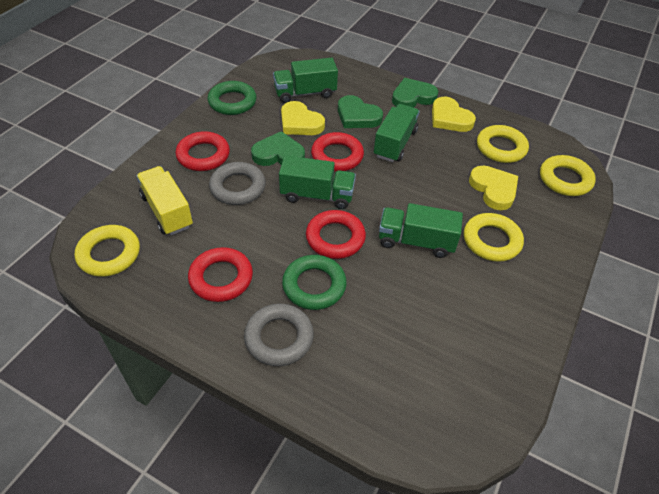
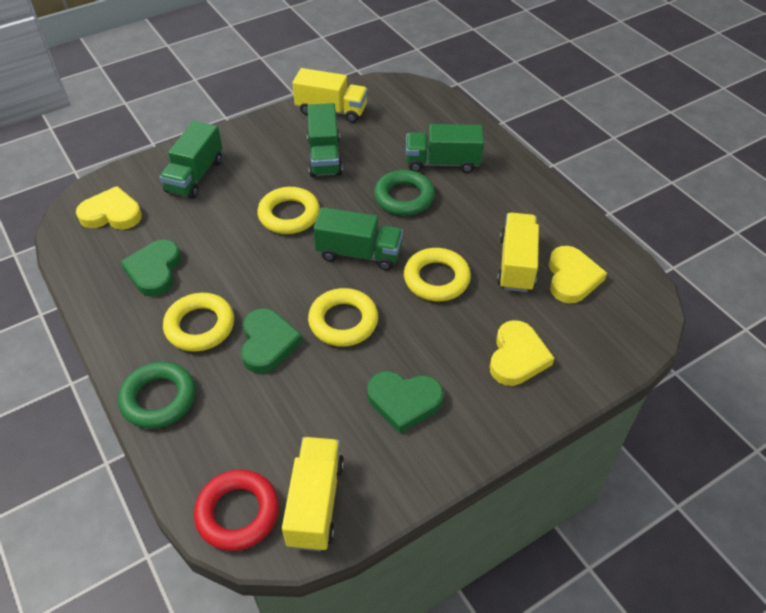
grey ring: [209,162,266,205] [244,304,314,366] = 2 -> none = 0
red ring: [175,131,230,171] [188,247,253,302] [306,210,366,259] [311,132,364,172] = 4 -> [194,469,279,551] = 1
yellow truck: [136,166,193,235] = 1 -> [282,437,344,551] [292,68,368,123] [497,213,539,292] = 3

